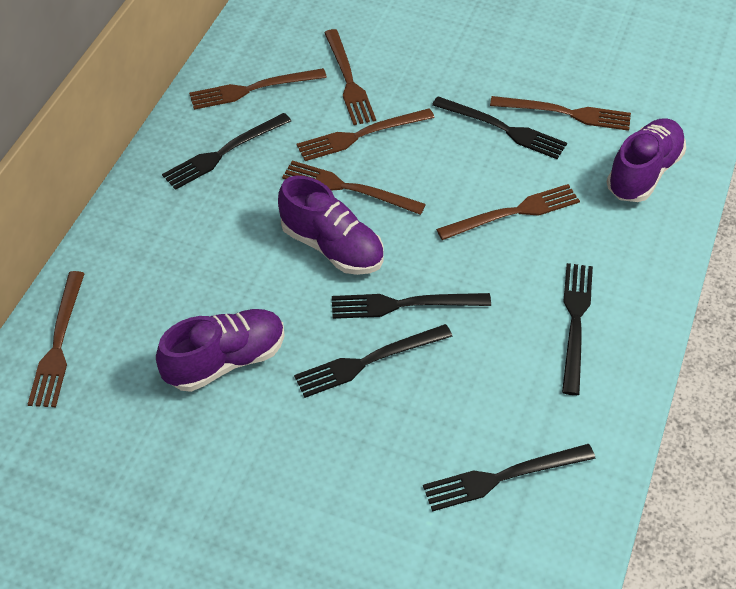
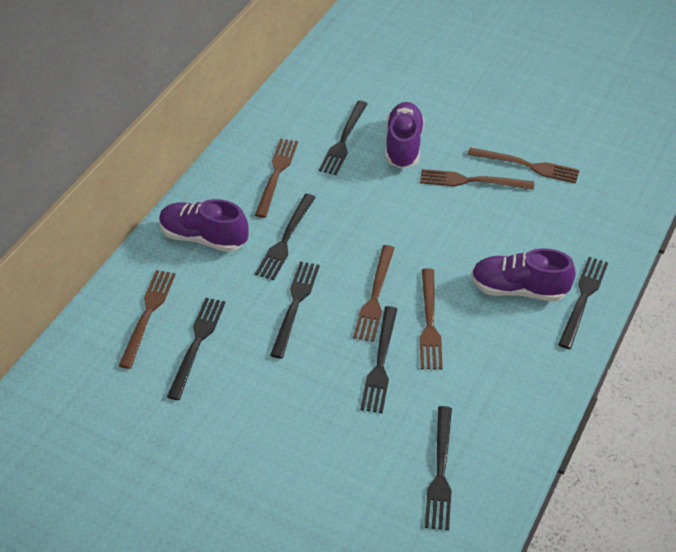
black fork: [162,113,291,190] [294,324,453,398] [332,293,491,319] [423,444,595,512] [432,96,567,159] [562,263,593,395] = 6 -> [167,298,225,400] [255,194,316,280] [270,261,320,359] [319,101,368,175] [360,306,397,413] [425,406,452,530] [558,257,608,349] = 7
brown fork: [27,271,85,407] [189,68,327,110] [282,161,426,215] [297,108,435,161] [324,29,376,125] [436,184,580,240] [490,96,631,131] = 7 -> [119,270,176,369] [255,138,298,218] [353,245,394,342] [420,169,534,190] [420,268,443,370] [467,148,579,183] = 6

